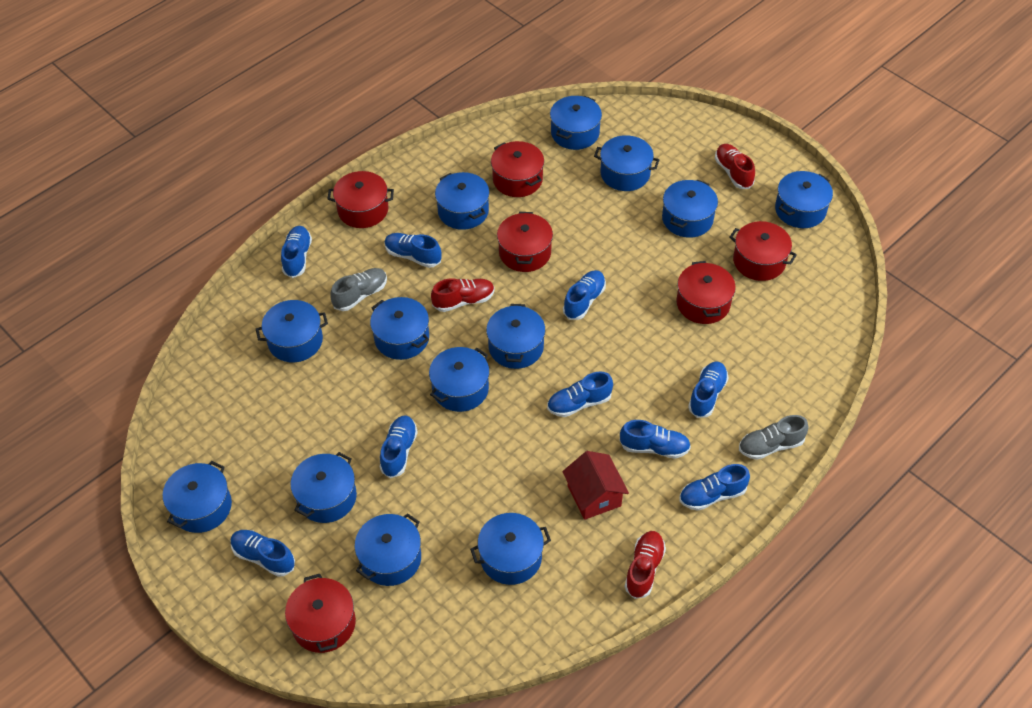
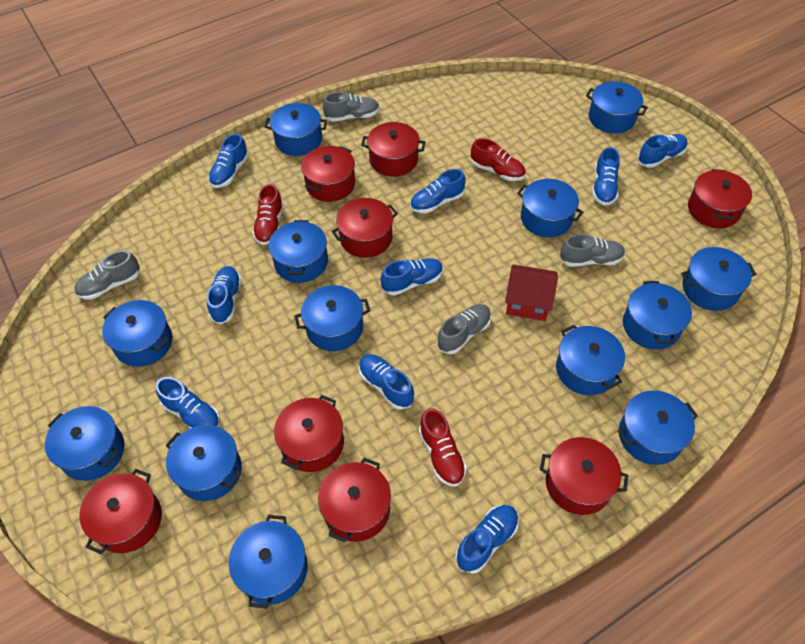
grey shoe: [330,268,387,311] [739,415,809,460] = 2 -> [74,250,140,300] [323,92,380,122] [437,304,491,354] [559,234,625,267] = 4
red pot: [285,574,356,653] [328,171,394,228] [491,141,544,197] [497,212,553,272] [676,261,736,324] [729,221,797,281] = 6 -> [79,469,162,554] [274,395,344,472] [301,146,355,202] [318,458,391,542] [331,198,398,258] [361,122,425,177] [540,437,628,515] [688,169,752,228] = 8

